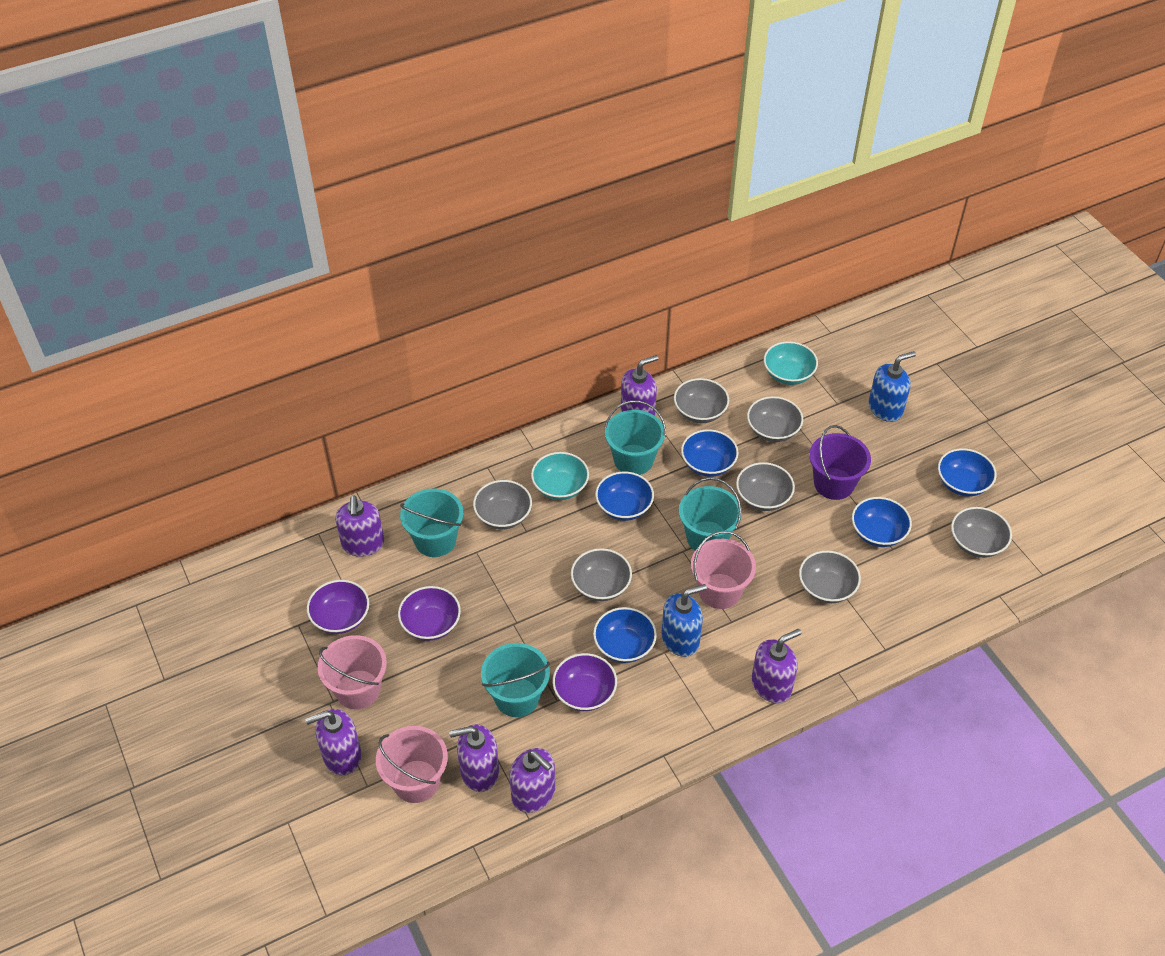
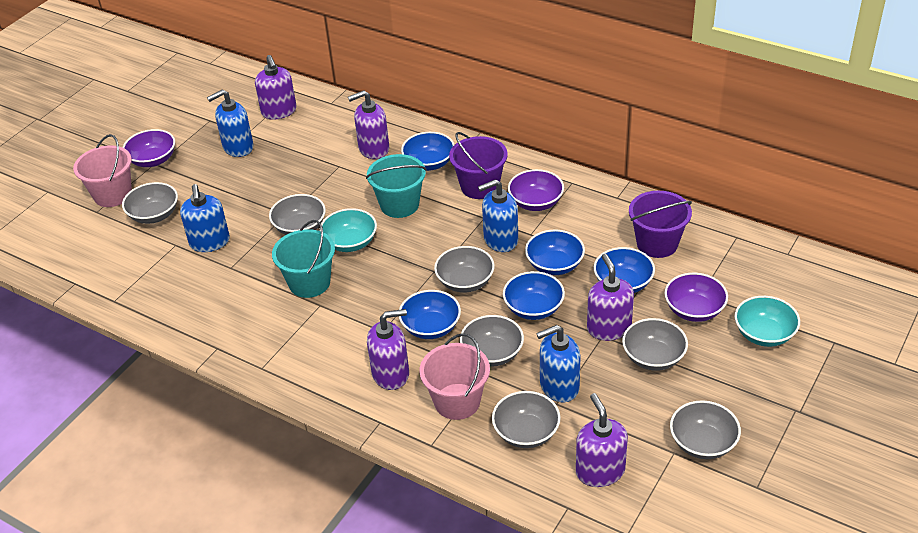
blue soap dispenser: [661,584,707,657] [869,351,916,422] = 2 -> [180,184,230,252] [207,90,254,157] [478,179,518,252] [536,325,581,402] = 4
pink bucket: [318,635,387,709] [376,726,448,803] [691,531,756,609] = 3 -> [73,134,132,207] [420,333,490,420] = 2
purple bucket: [809,425,871,500] = 1 -> [449,132,508,199] [629,191,692,258] = 2
purple soap dispenser: [305,709,362,775] [336,496,384,557] [449,724,499,792] [509,748,555,813] [621,355,659,416] [752,629,801,703] = 6 -> [255,55,296,120] [348,90,389,159] [367,309,409,390] [576,393,628,487] [587,254,634,341] = 5
turquoise bucket: [400,489,464,557] [481,643,550,717] [604,401,666,475] [679,478,742,551] = 4 -> [272,220,335,298] [366,154,426,218] = 2

